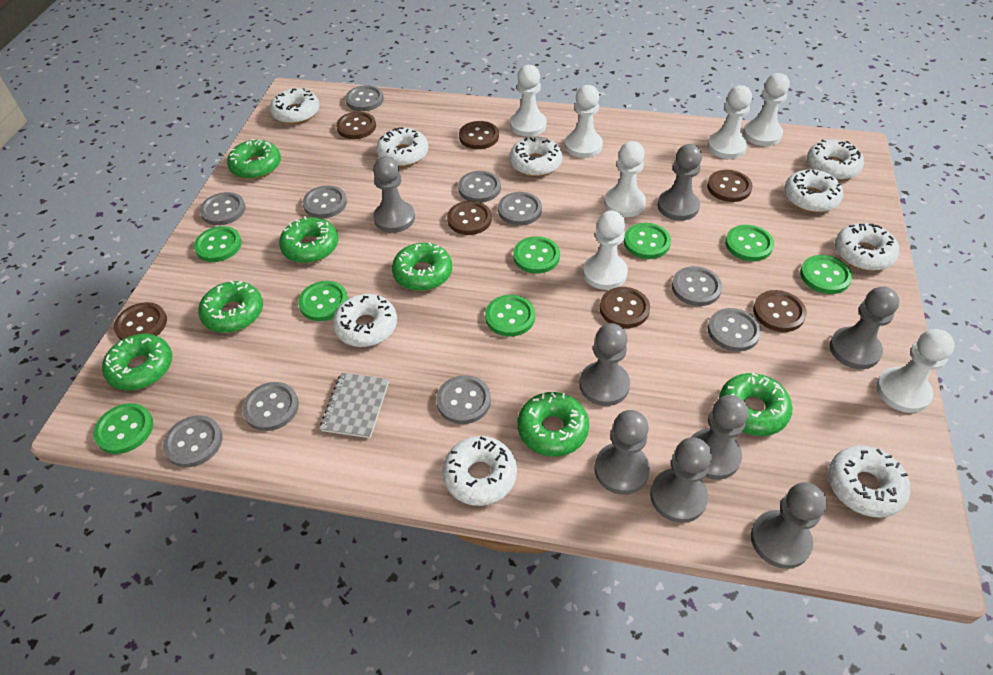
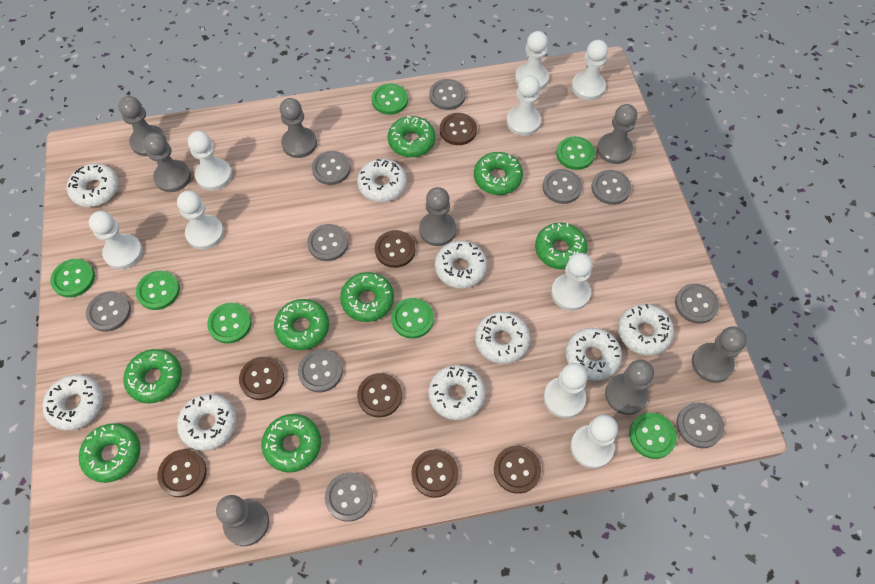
green button: [93,403,153,454] [194,226,242,262] [298,281,348,321] [485,295,535,337] [513,236,560,274] [624,223,671,259] [725,225,774,261] [800,255,852,294] = 8 -> [50,259,95,298] [136,271,180,310] [207,303,252,344] [372,83,408,115] [391,298,434,339] [556,136,595,170] [629,412,677,459] = 7
green donut: [102,334,172,391] [198,281,263,333] [227,139,281,179] [279,216,338,263] [392,242,452,291] [518,392,589,456] [719,373,792,436] = 7 -> [79,423,141,483] [124,349,182,403] [262,414,321,473] [274,299,329,350] [340,272,394,322] [388,116,436,157] [474,152,523,195] [535,222,587,270] = 8
grey notebook: [320,373,389,438] = 1 -> none = 0
white pawn: [510,65,547,137] [565,85,603,158] [583,210,628,290] [604,141,646,217] [707,85,752,159] [743,73,790,146] [876,329,955,413] = 7 -> [89,211,143,269] [177,191,224,249] [188,131,232,190] [506,75,541,136] [515,31,549,91] [544,363,588,418] [551,253,593,311] [570,415,618,469] [571,40,608,100] = 9

